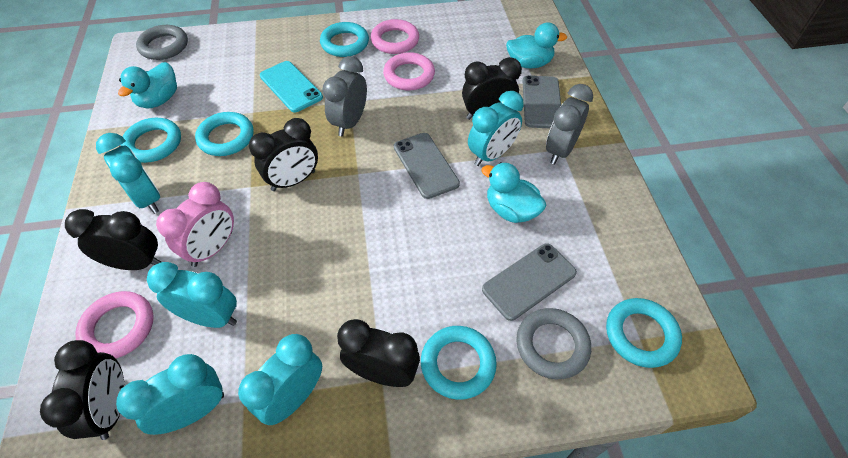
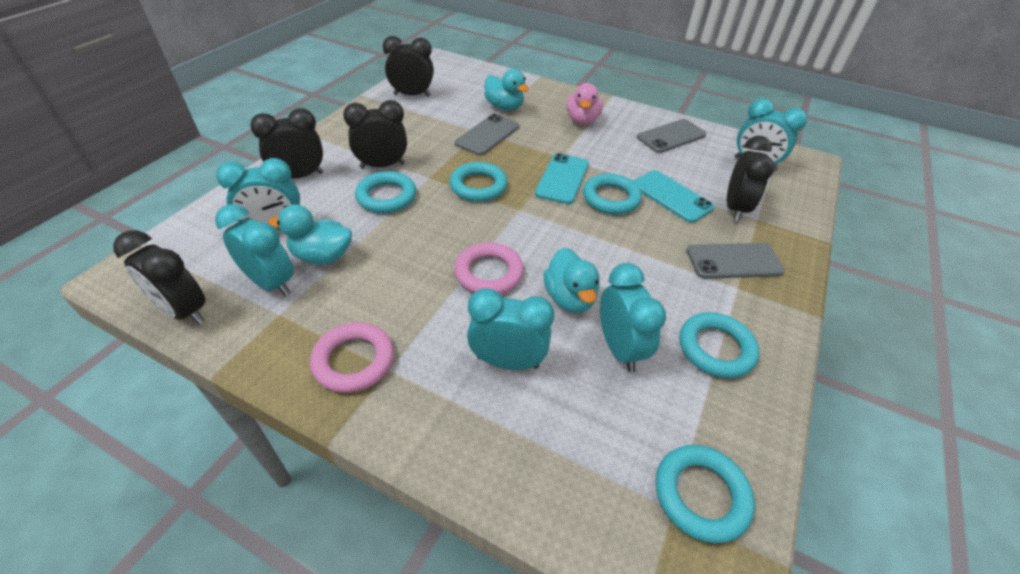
grey clock: [322,56,367,136] [546,84,593,165] = 2 -> none = 0
grey ring: [136,25,188,60] [516,308,591,379] = 2 -> none = 0
pink clock: [156,182,234,267] = 1 -> none = 0
pink duck: none = 0 -> [567,83,603,124] = 1
pink ring: [75,291,154,358] [371,19,419,54] [383,52,435,90] = 3 -> [310,322,394,393] [454,242,524,294] = 2
turquoise phone: [260,61,323,112] = 1 -> [535,153,589,204] [633,170,714,223] = 2

